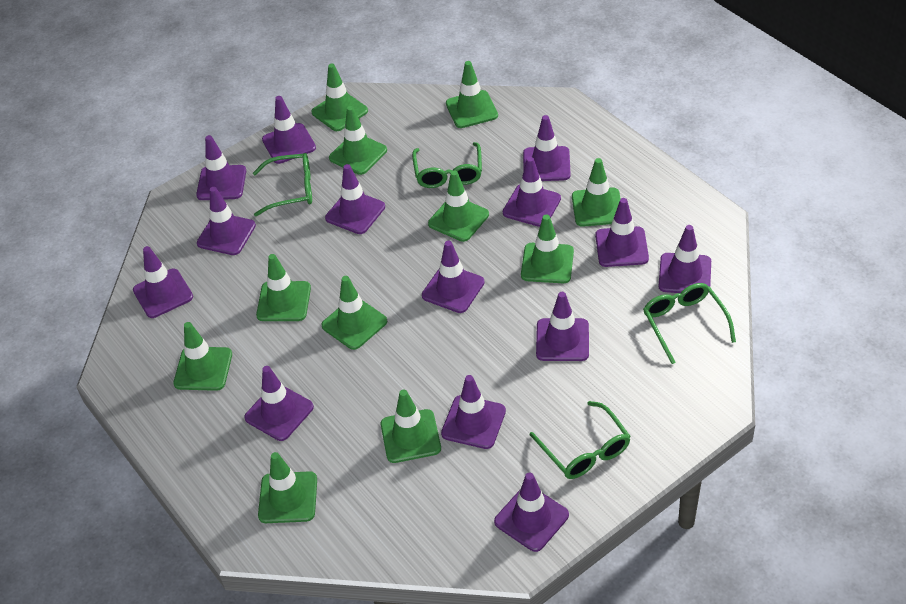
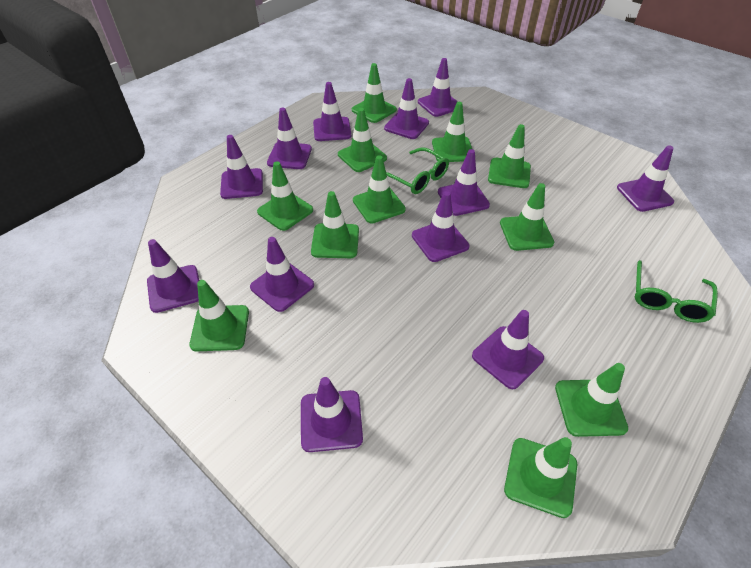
green glasses: [253,153,312,216] [412,142,482,188] [530,401,631,479] [643,283,736,364] = 4 -> [386,148,449,194] [635,260,718,323] = 2
purple traffic cone: [133,246,193,318] [196,135,246,200] [197,187,256,255] [244,366,314,441] [262,96,316,164] [325,164,385,234] [422,241,485,313] [441,375,506,449] [494,473,569,552] [503,157,561,227] [523,115,571,181] [536,292,589,361] [595,198,649,267] [659,225,711,293] = 14 -> [147,239,199,313] [220,135,263,199] [250,237,314,312] [267,107,312,169] [301,377,363,452] [313,82,351,141] [384,78,429,139] [412,191,469,262] [418,58,458,117] [438,149,490,216] [472,310,544,389] [617,146,674,212] = 12

